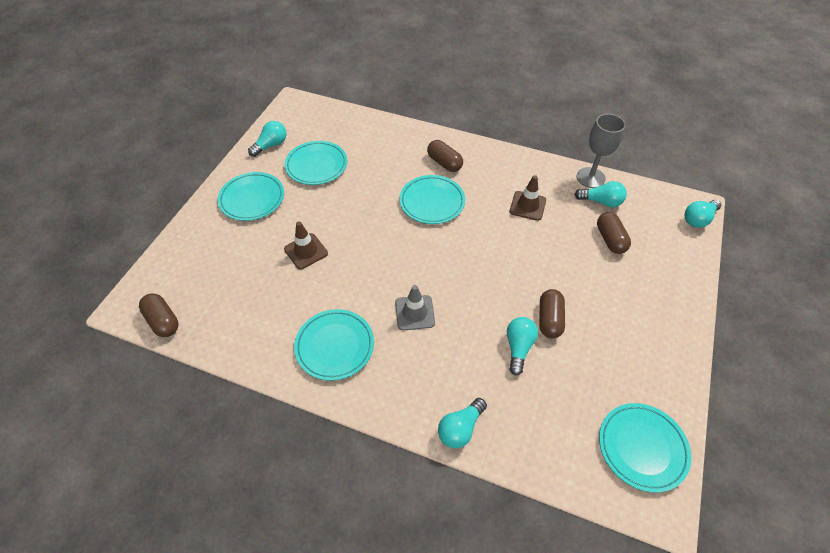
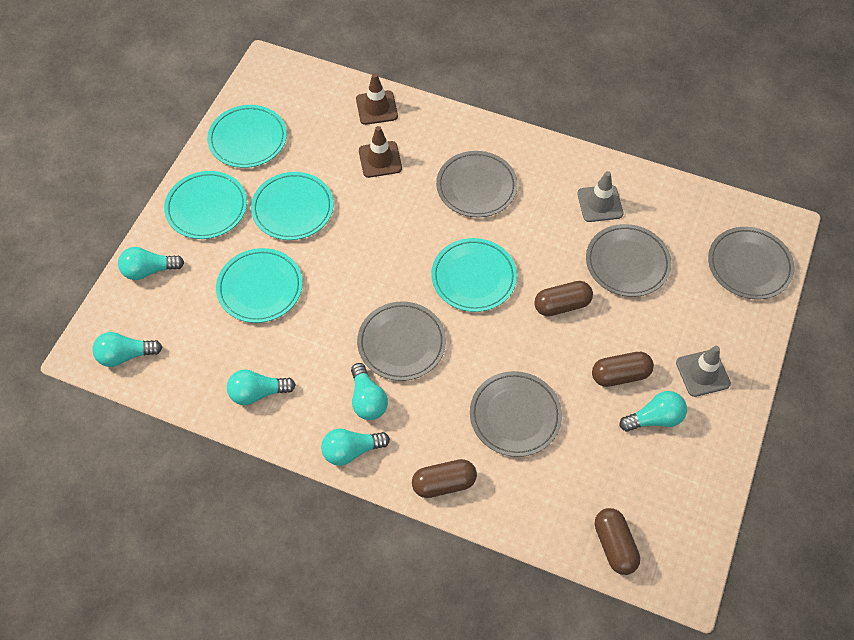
grey goblet: [576,114,626,188] = 1 -> none = 0
grey plate: none = 0 -> [357,302,446,381] [436,151,518,217] [470,371,562,457] [586,224,671,297] [708,227,795,300] = 5
grey traffic cone: [395,285,435,331] = 1 -> [577,171,623,222] [676,346,731,397] = 2
turquoise light bulb: [248,121,287,157] [438,398,487,448] [507,317,538,375] [574,181,627,207] [685,200,721,228] = 5 -> [92,332,162,367] [118,247,184,280] [227,369,296,405] [321,429,390,466] [351,363,388,420] [620,391,687,432] = 6

